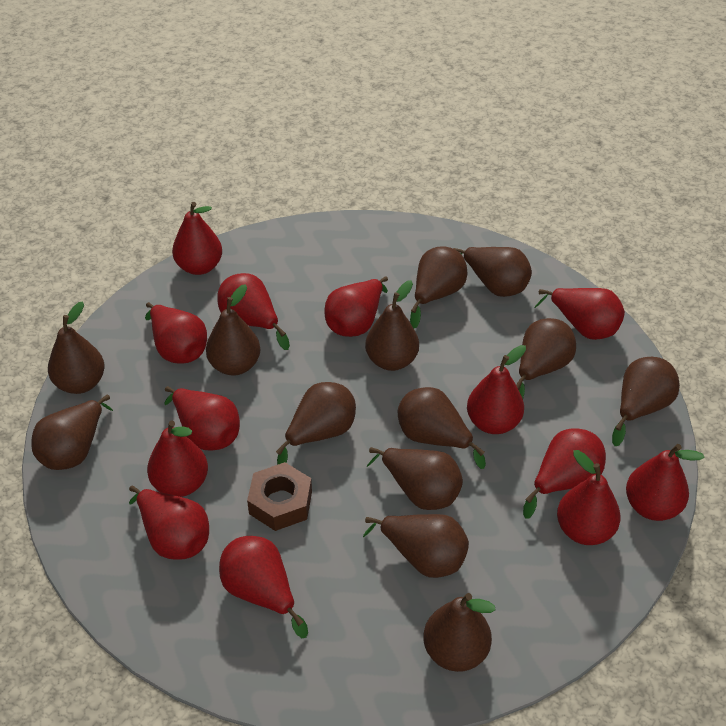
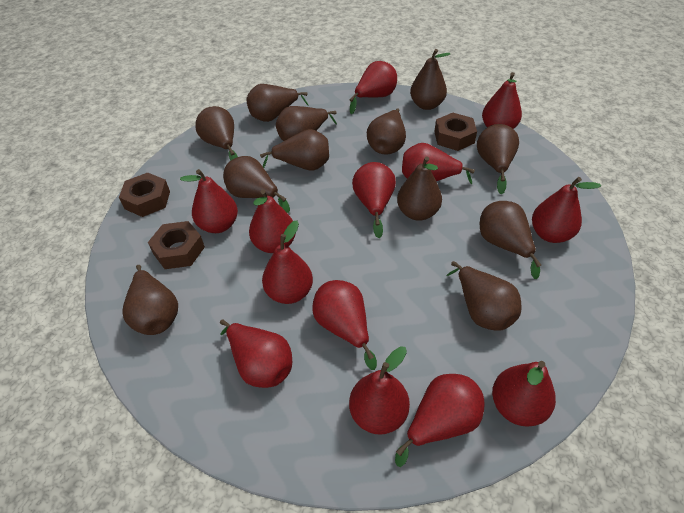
brown nut: [247,462,312,531] = 1 -> [119,173,170,217] [148,221,205,269] [434,113,477,151] = 3
brown pear: [31,395,113,470] [48,301,105,394] [206,284,260,376] [276,382,356,465] [363,514,469,578] [365,280,419,371] [367,447,463,510] [398,387,486,469] [410,246,467,328] [423,593,495,672] [453,247,532,297] [516,318,576,399] [612,357,680,446] = 13 -> [122,265,178,335] [195,106,238,161] [223,156,290,213] [247,84,309,122] [260,129,329,171] [276,106,337,141] [367,108,406,154] [397,156,442,221] [410,49,450,110] [446,261,521,331] [477,124,519,194] [480,201,541,279] = 12

